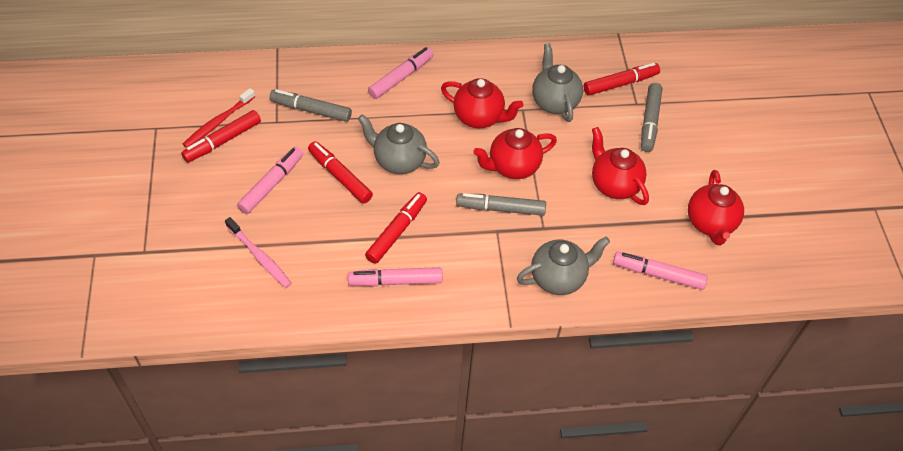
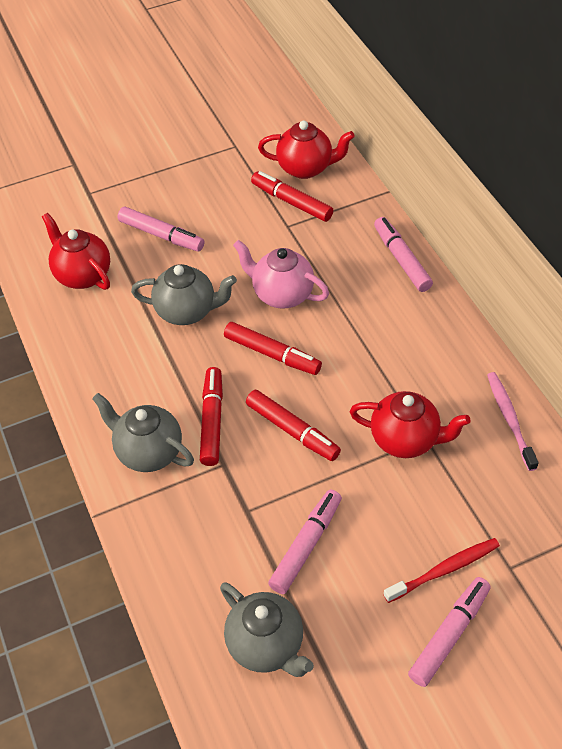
grey marker: [269,89,352,122] [456,193,546,216] [641,83,662,152] = 3 -> none = 0
pink teapot: none = 0 -> [233,240,329,309] = 1
red teapot: [441,78,524,128] [473,128,557,179] [592,127,649,205] [688,170,744,245] = 4 -> [42,213,110,290] [258,120,355,179] [350,391,471,458] = 3

